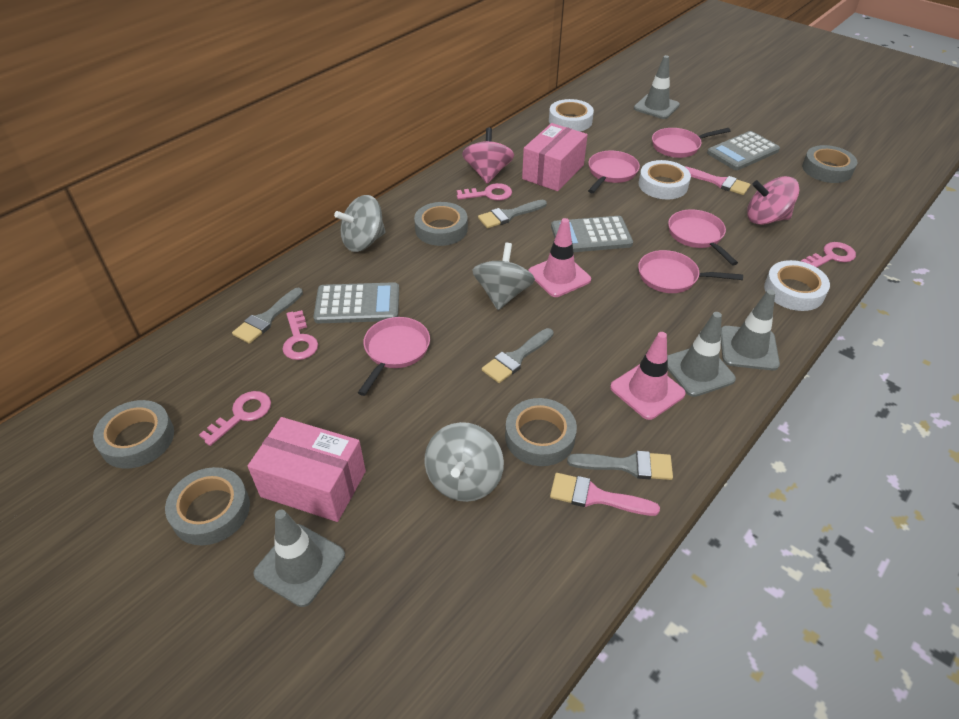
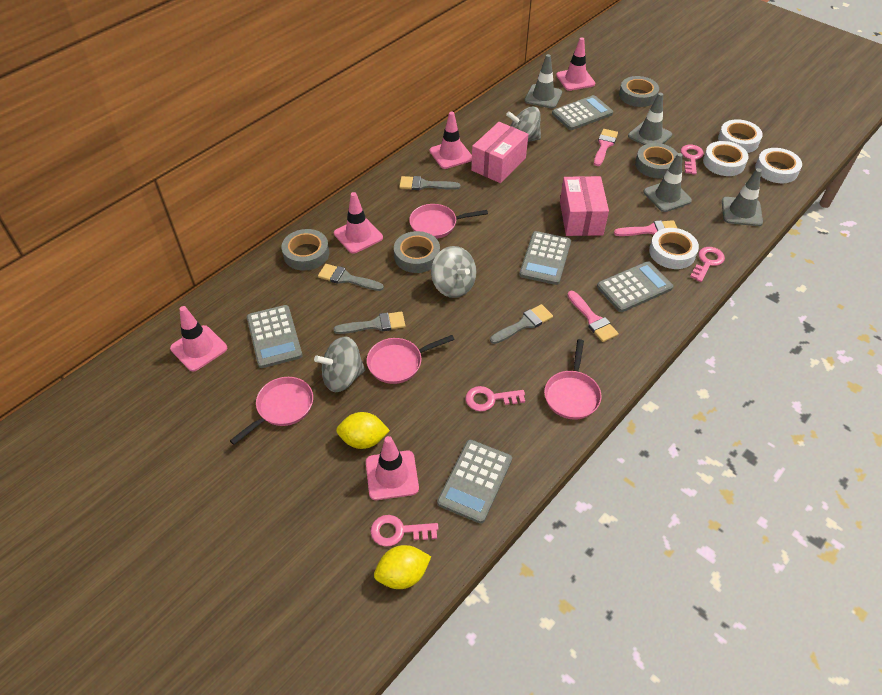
grey calculator: [313,282,399,324] [551,216,633,252] [707,131,780,170] = 3 -> [247,305,303,368] [437,440,512,524] [519,231,571,285] [552,95,613,130] [597,261,673,312] = 5
grey tape: [93,400,174,469] [165,467,250,545] [414,202,468,246] [505,398,577,466] [802,145,857,183] = 5 -> [282,229,329,271] [394,231,440,273] [619,76,659,107] [635,143,678,178] = 4
pink brush: [550,473,660,516] [684,166,750,195] = 2 -> [567,291,619,342] [594,129,618,166] [614,220,677,236] = 3
pink pan: [358,317,430,396] [588,150,640,193] [638,250,743,293] [652,128,730,158] [668,209,738,266] = 5 -> [230,377,313,445] [367,335,455,384] [409,204,488,239] [544,339,601,420] = 4
pink spinning top: [462,128,514,184] [747,176,800,225] = 2 -> none = 0
pink traffic cone: [528,218,591,297] [610,332,686,420] = 2 -> [170,306,227,371] [334,192,383,253] [366,436,419,500] [430,112,472,169] [556,37,595,91] = 5
white tape: [549,99,594,131] [638,160,691,200] [764,260,830,311] = 3 -> [649,228,699,269] [703,141,749,176] [718,119,763,153] [755,148,802,183] = 4
yellow lemon: none = 0 -> [336,412,390,449] [374,545,431,589] = 2

